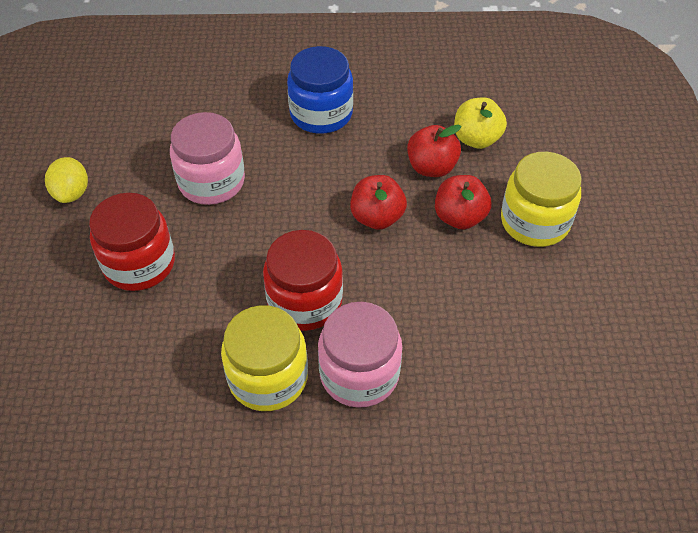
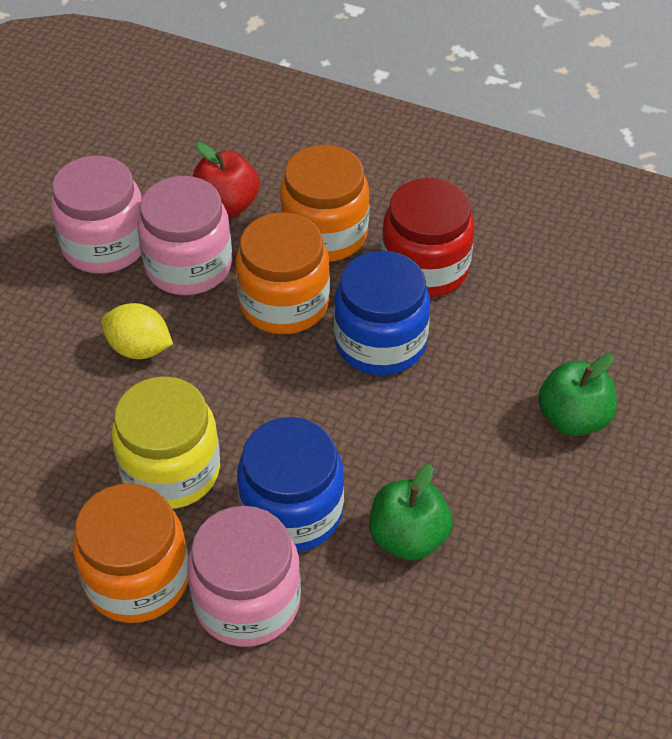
blue jar: [287,46,353,134] = 1 -> [237,417,344,552] [334,251,430,375] = 2
green apple: none = 0 -> [369,464,453,560] [538,354,617,436] = 2
orange jar: none = 0 -> [73,483,189,623] [236,213,330,334] [280,145,370,262] = 3
pink jar: [170,112,245,205] [318,302,402,408] = 2 -> [51,155,142,274] [137,176,232,295] [187,506,301,647] = 3
red apple: [350,175,407,230] [407,125,461,177] [435,175,491,229] = 3 -> [193,142,260,217] = 1
red jar: [89,193,175,291] [263,230,343,331] = 2 -> [381,178,475,297] = 1
yellow apple: [454,97,507,149] = 1 -> none = 0
yellow jar: [221,305,308,411] [501,152,582,247] = 2 -> [112,376,220,509] = 1

